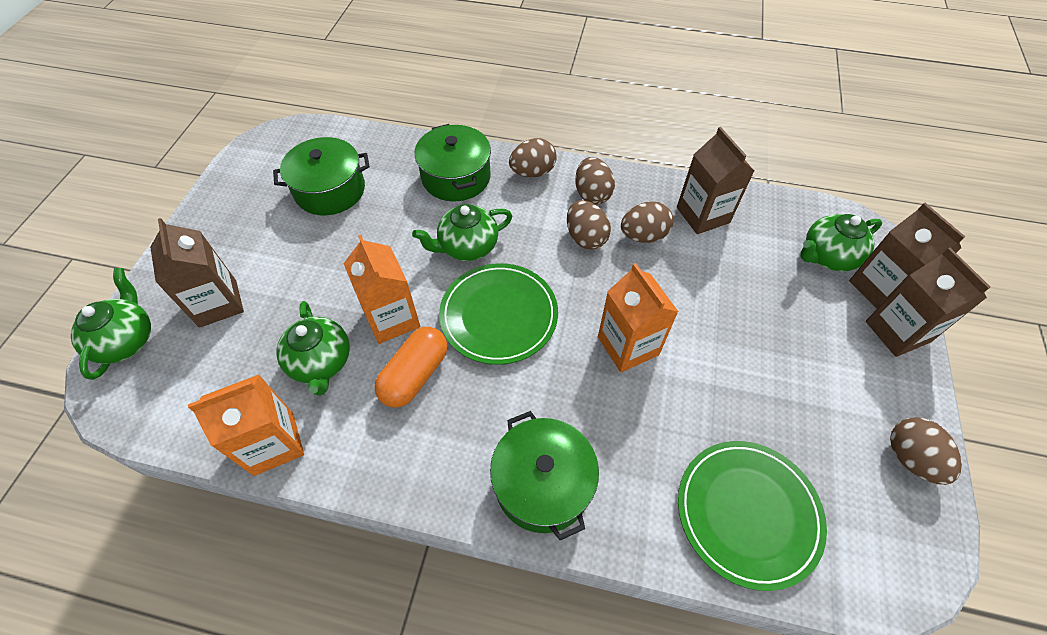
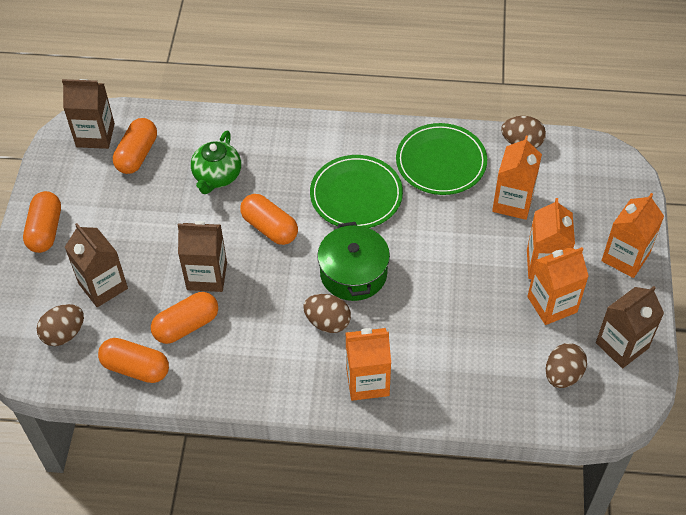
brown egg: [509,138,557,177] [567,200,611,250] [575,157,615,205] [621,201,673,243] [890,417,962,485] = 5 -> [37,304,84,346] [303,294,351,333] [501,116,546,148] [546,343,587,388] = 4
green pot: [273,137,370,215] [414,124,491,201] [490,411,599,540] = 3 -> [317,222,390,301] = 1
green teapot: [71,268,151,380] [276,301,350,396] [412,204,512,261] [800,214,882,272] = 4 -> [191,131,241,194] = 1
orange capsule: [374,327,447,408] = 1 -> [23,191,61,253] [98,338,169,383] [113,118,157,174] [151,292,218,344] [240,194,298,245] = 5
orange carton: [188,375,304,476] [343,235,420,344] [598,263,678,372] = 3 -> [346,328,391,401] [492,136,542,220] [527,198,575,279] [527,247,589,325] [602,193,664,278] = 5

